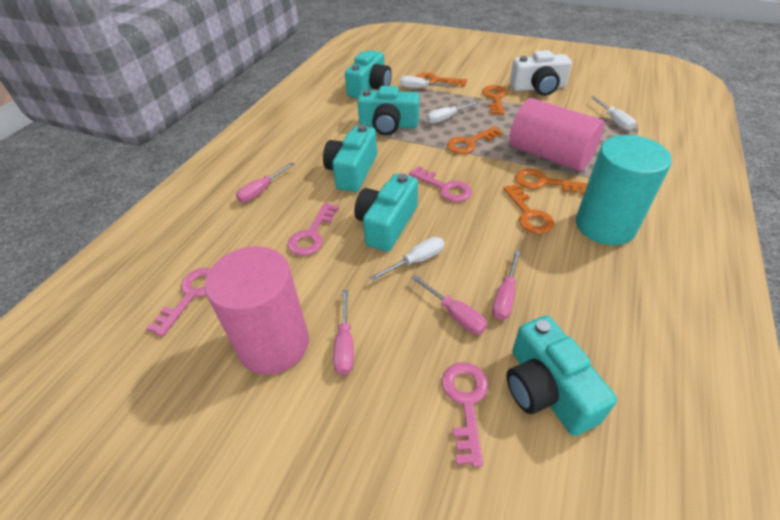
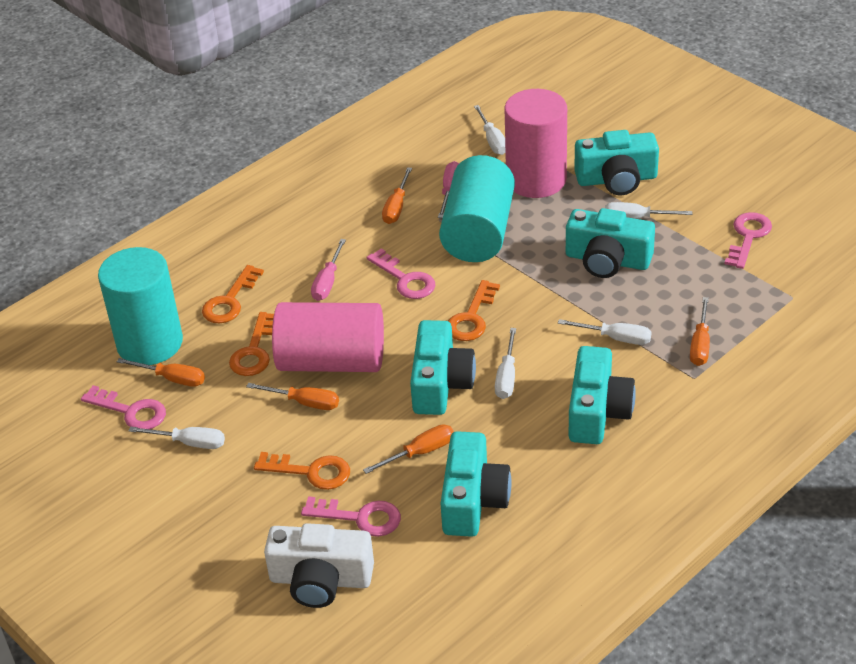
orange key: [415,72,467,87] [447,126,503,154] [482,85,507,115] [503,184,554,234] [515,169,588,195] = 5 -> [202,265,264,324] [229,312,274,376] [254,452,350,490] [448,280,500,341] = 4
orange screwdriver: none = 0 -> [117,358,205,387] [246,383,339,410] [363,424,454,474] [382,167,412,224] [690,297,710,366] = 5
pink screwdriver: [236,162,294,203] [333,290,354,375] [411,275,487,334] [492,250,520,320] = 4 -> [311,239,346,301] [438,161,459,218] = 2
turquoise cylinder: [576,135,672,245] = 1 -> [98,247,183,365] [439,155,515,262] = 2
white screwdriver: [370,237,444,281] [400,76,455,88] [426,101,479,123] [591,96,635,130] = 4 -> [129,427,225,449] [474,105,505,155] [495,328,516,399] [558,319,652,345] [605,202,692,219] = 5

